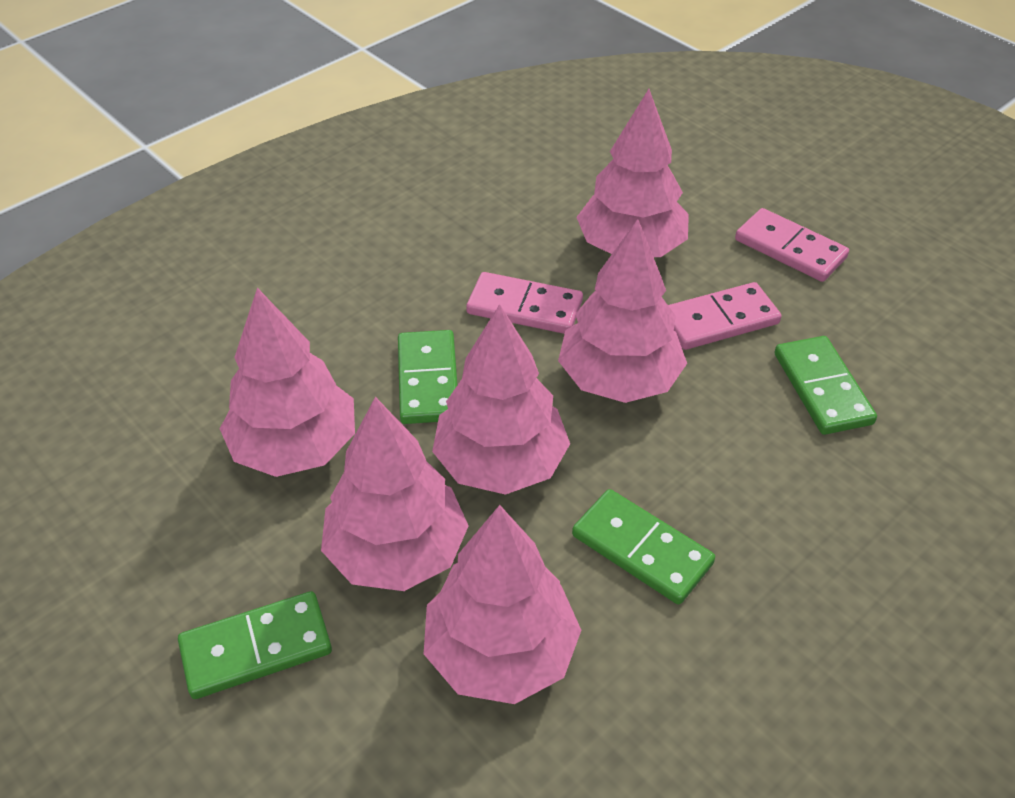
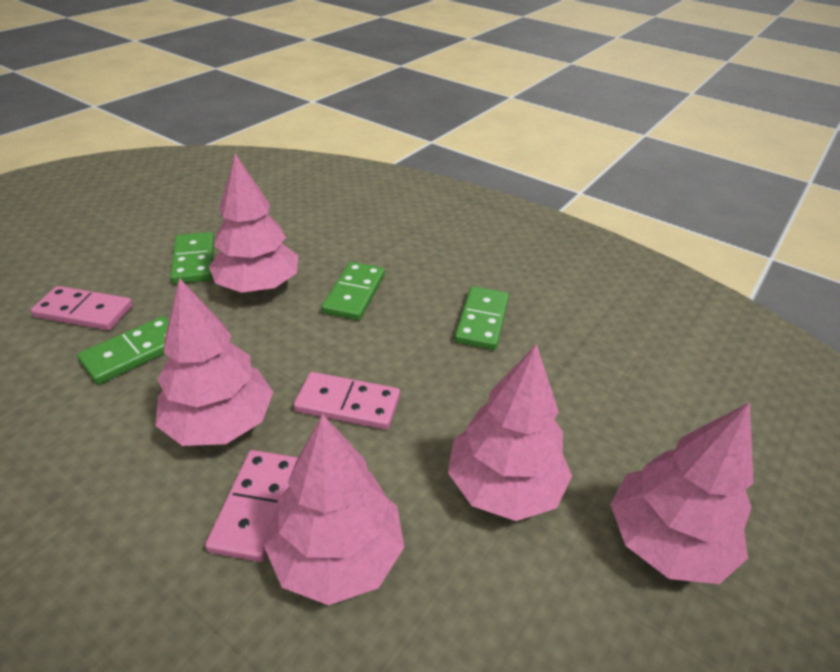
pink tree: [220,288,355,477] [321,397,468,591] [424,505,581,704] [432,304,570,495] [558,219,687,403] [576,89,689,257] = 6 -> [155,278,273,446] [209,154,298,293] [264,414,404,605] [448,344,572,521] [610,402,754,584] = 5

